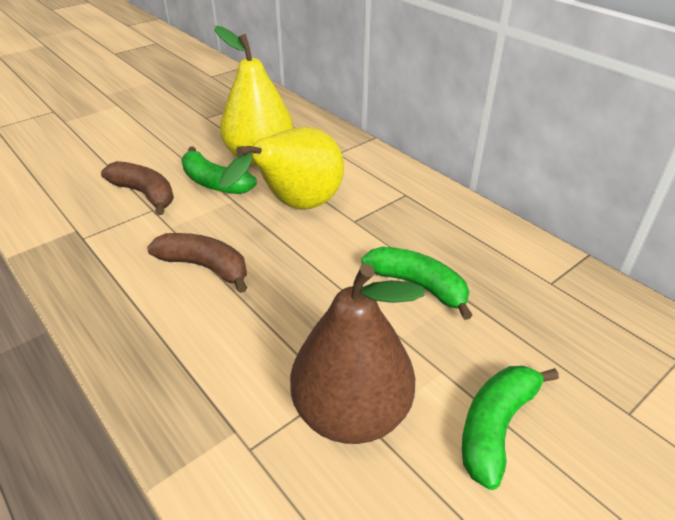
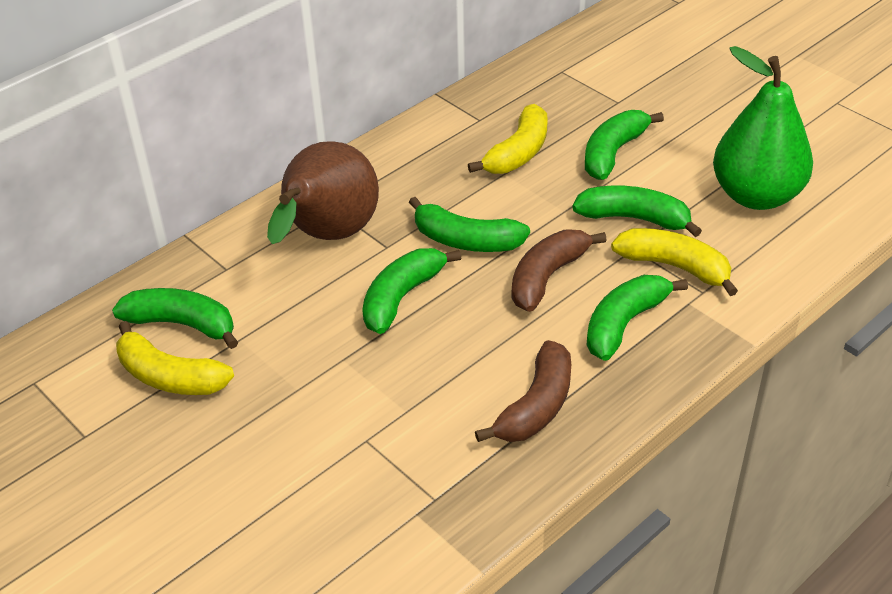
green banana: [182,146,257,194] [361,247,473,320] [462,366,559,490] = 3 -> [112,288,238,349] [362,248,461,334] [409,197,530,252] [572,185,702,237] [585,110,664,180] [587,275,688,361] = 6
green pear: none = 0 -> [713,46,813,210] = 1
yellow banana: none = 0 -> [116,321,234,395] [468,104,548,174] [611,228,738,296] = 3
yellow pear: [215,26,293,165] [219,127,344,210] = 2 -> none = 0

